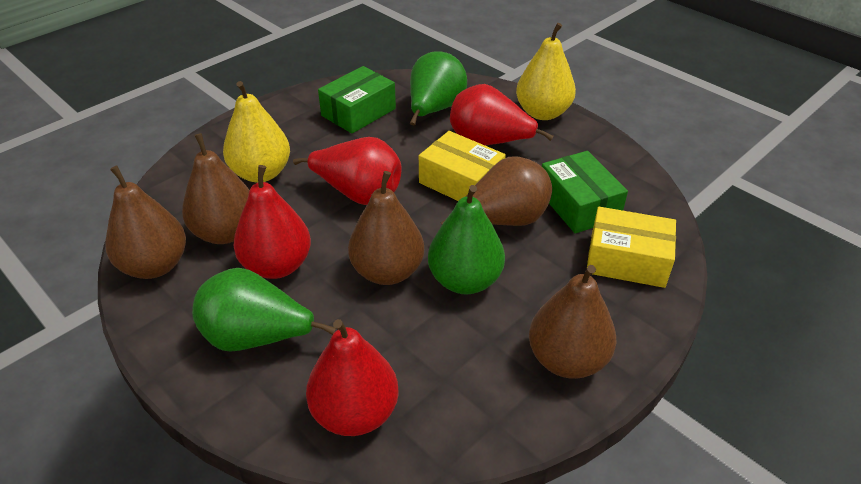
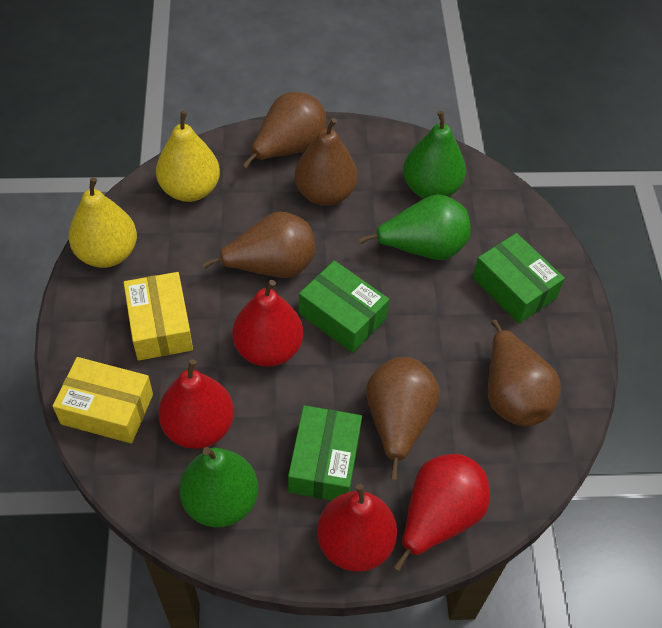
green box: [318,66,396,133] [542,151,628,233] = 2 -> [288,405,362,500] [299,260,389,353] [473,233,565,324] = 3

